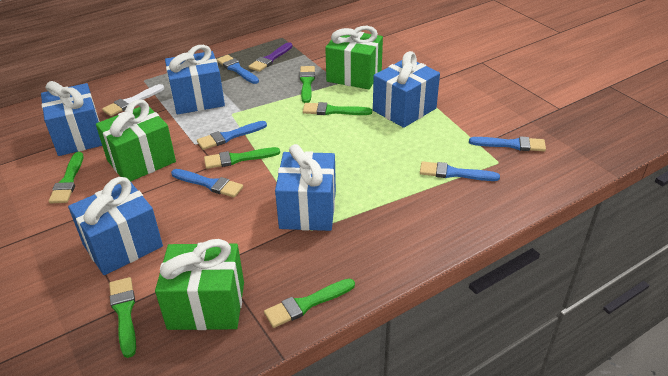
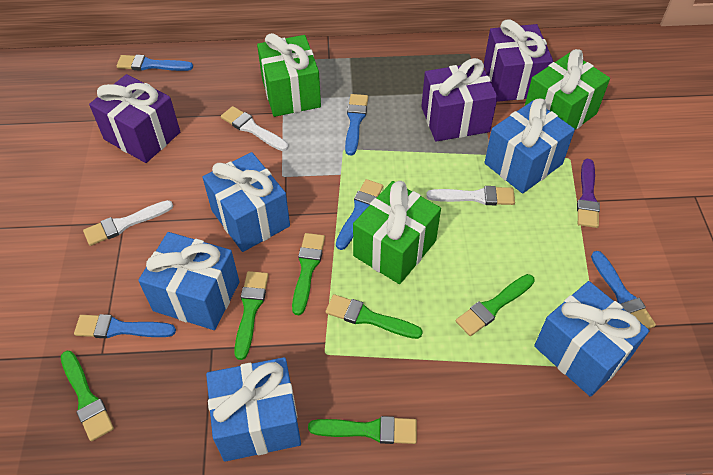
purple gift: none = 0 -> [89,74,180,163] [421,58,498,142] [484,19,553,102] = 3
white brush: [102,84,164,116] = 1 -> [83,200,173,246] [221,106,288,151] [426,186,515,205] = 3

